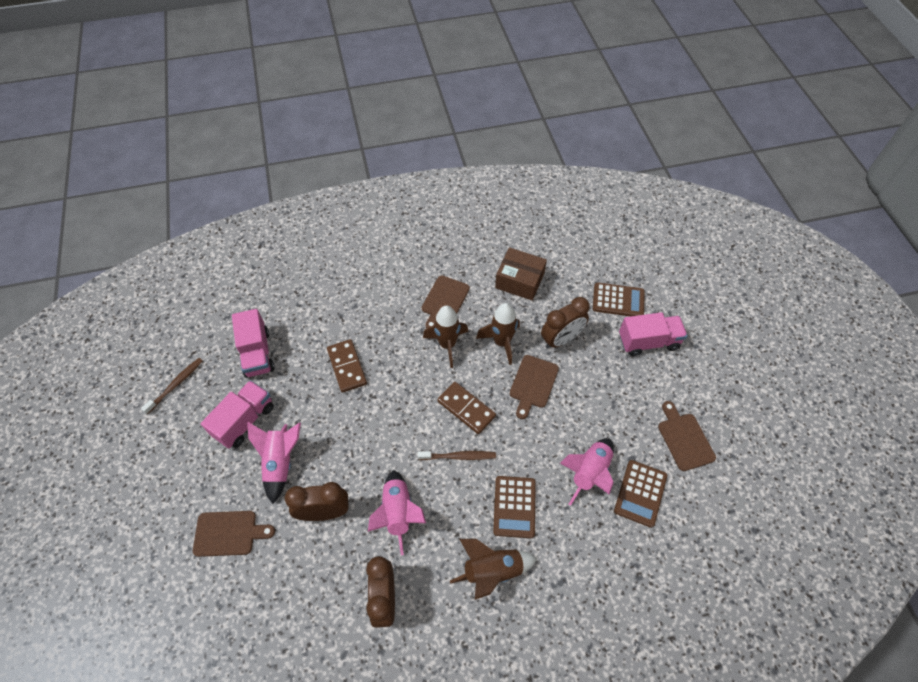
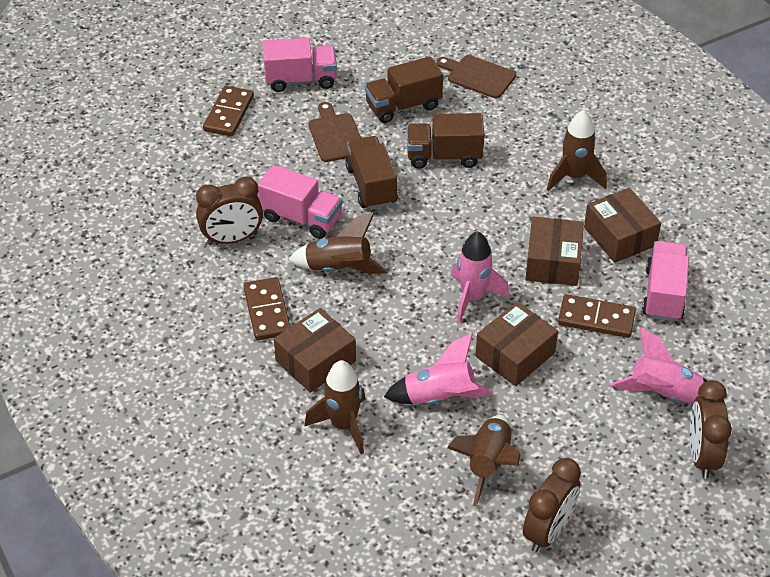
brown box: [495,247,547,301] = 1 -> [274,308,356,393] [475,302,558,386] [525,217,584,286] [584,188,661,263] = 4
brown calculator: [493,476,536,538] [593,282,645,316] [614,460,667,528] = 3 -> none = 0
brown cutting board: [193,511,275,557] [422,276,470,329] [510,355,559,419] [658,401,716,471] = 4 -> [309,102,361,162] [436,55,516,99] = 2
brown domino: [327,339,367,393] [437,382,496,434] = 2 -> [203,86,254,137] [243,277,290,340] [558,294,636,338] = 3
brown rocket: [423,305,469,368] [450,539,537,600] [476,303,520,365] = 3 -> [288,212,388,274] [304,360,366,454] [447,415,521,506] [547,110,607,191] = 4
brown toothbrush: [141,358,203,414] [418,451,496,460] = 2 -> none = 0
brown truck: none = 0 -> [346,136,398,209] [365,56,443,123] [407,113,485,169] = 3

